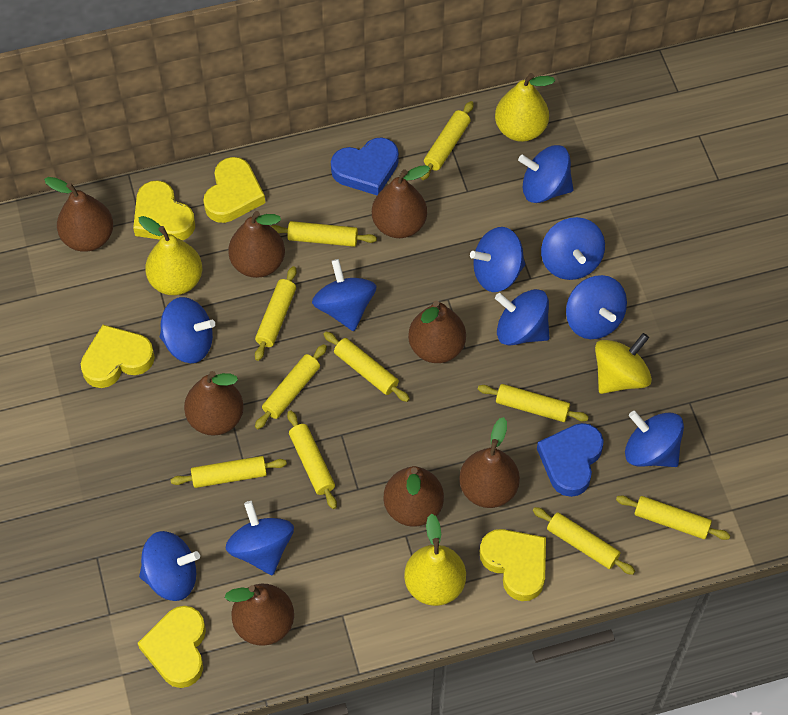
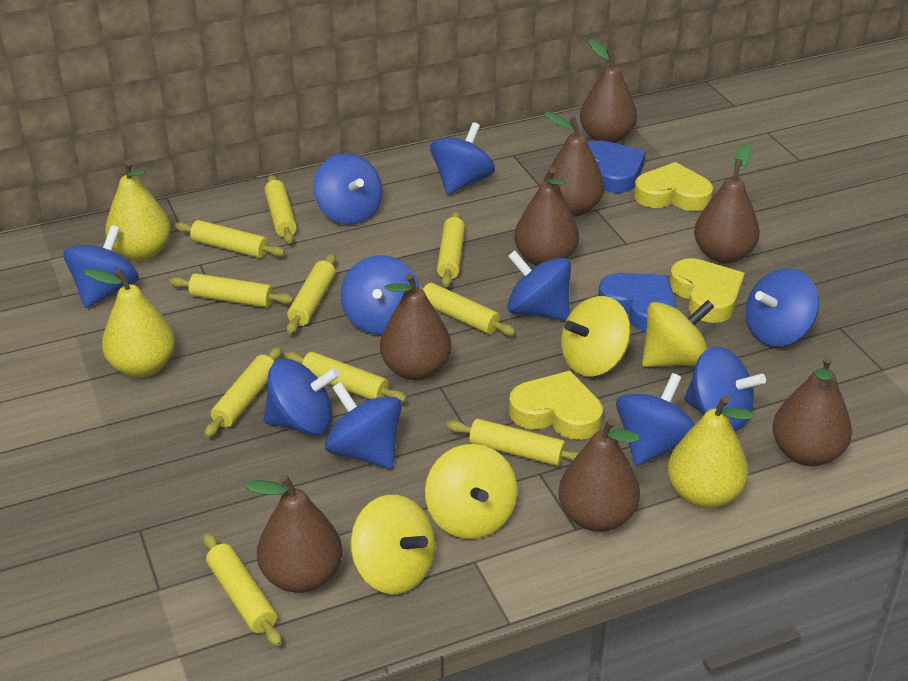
yellow heart: [81,325,155,388] [133,180,195,241] [138,606,206,688] [203,157,265,223] [480,529,546,601] = 5 -> [509,371,603,440] [634,162,713,211] [670,258,745,323] = 3
yellow spinning top: [595,333,652,394] = 1 -> [350,495,435,594] [425,444,517,539] [561,296,631,377] [642,300,715,367] = 4

